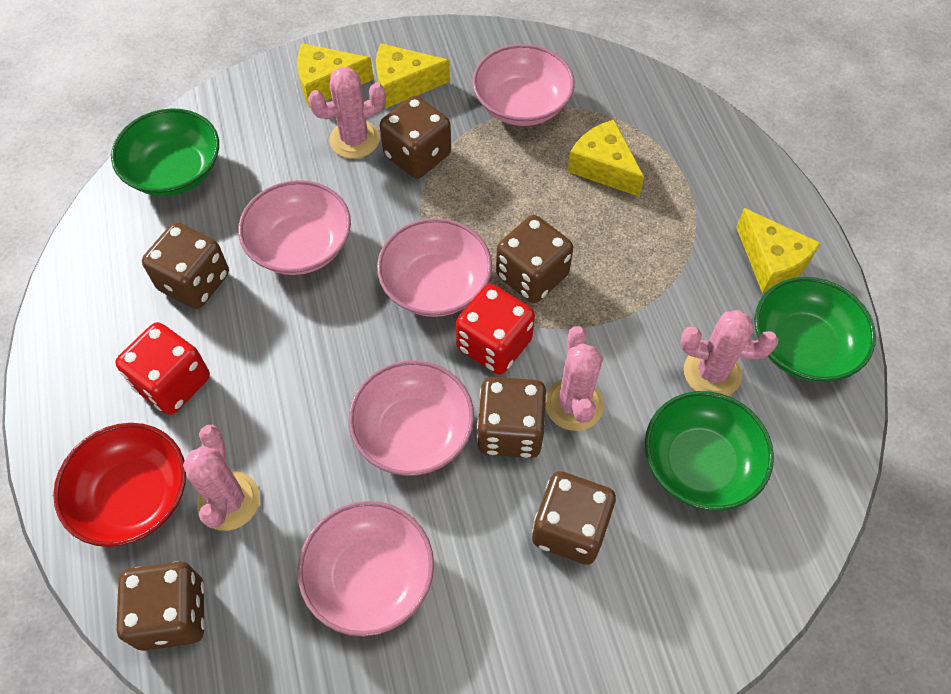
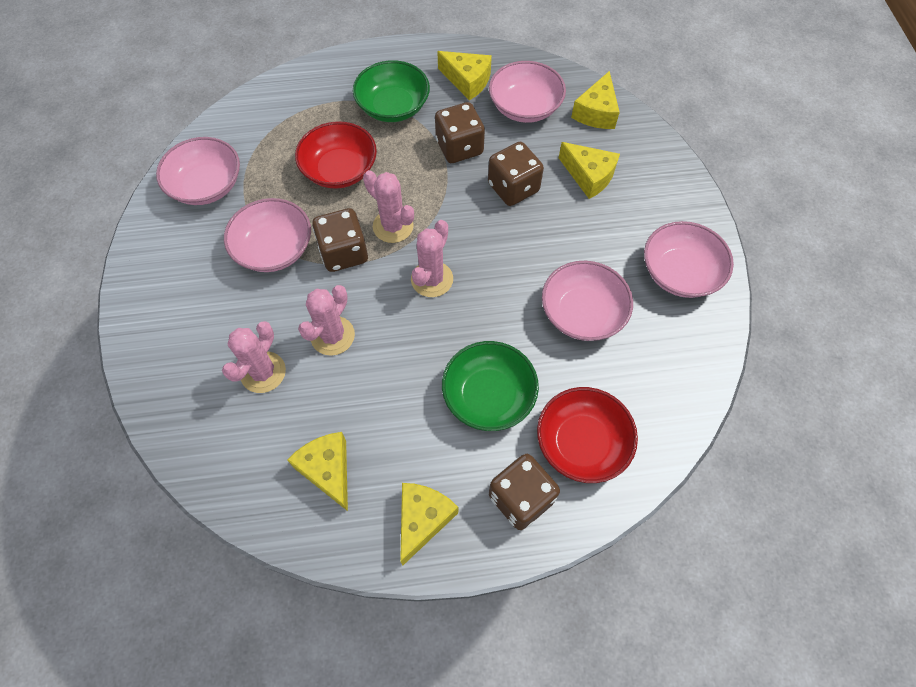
brown dice: [116,562,205,651] [142,222,229,309] [380,96,451,179] [477,377,547,458] [496,215,573,303] [532,471,616,565] = 6 -> [312,208,368,272] [435,102,485,163] [488,142,544,206] [489,454,560,530] = 4
green bowl: [111,108,219,196] [645,391,774,511] [754,277,876,382] = 3 -> [353,60,430,122] [442,341,539,431] = 2
red bowl: [53,423,186,547] = 1 -> [295,121,377,189] [537,387,638,483] = 2
red dice: [115,322,210,415] [456,284,535,375] = 2 -> none = 0
yellow cheese: [297,43,374,108] [376,43,450,108] [568,120,644,197] [736,208,820,293] = 4 -> [287,432,348,511] [400,483,458,565] [437,51,492,101] [559,142,620,199] [571,71,620,129] = 5

